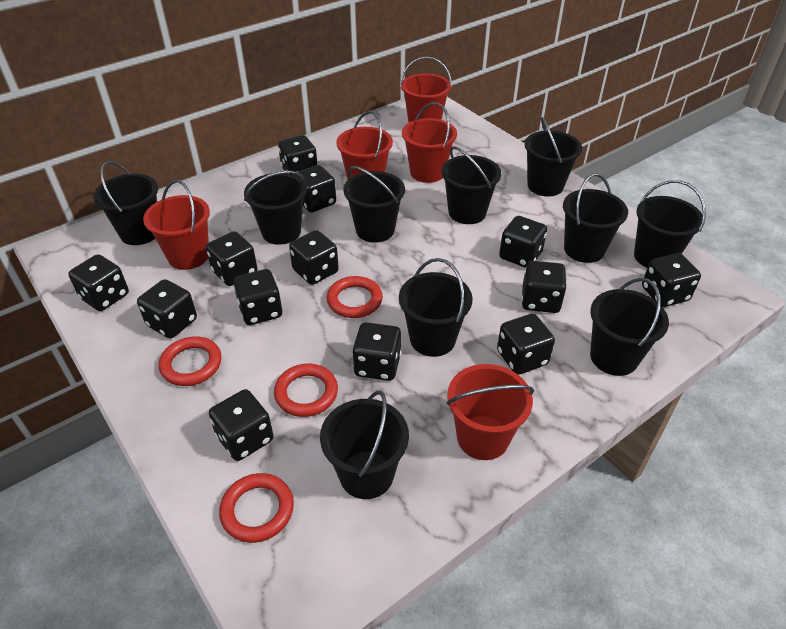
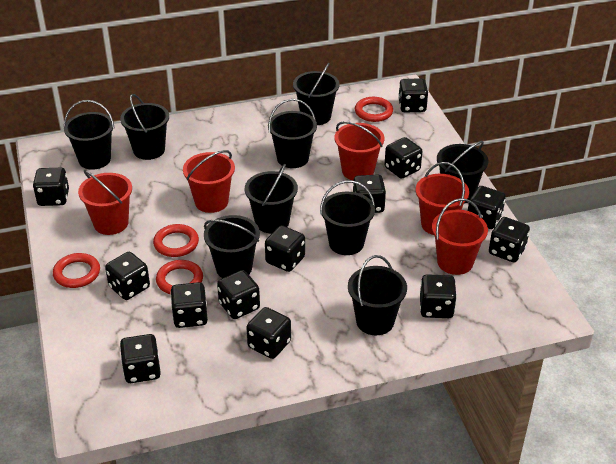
black bucket: [93,161,158,245] [244,171,306,245] [320,391,409,499] [343,166,405,243] [399,258,473,357] [441,146,501,224] [525,117,582,196] [563,174,628,263] [590,278,669,376] [634,180,706,268] = 10 -> [64,100,114,170] [120,94,169,160] [204,215,260,278] [245,164,298,233] [268,99,317,168] [293,63,339,125] [320,180,375,255] [348,255,407,335] [437,141,488,203] = 9

